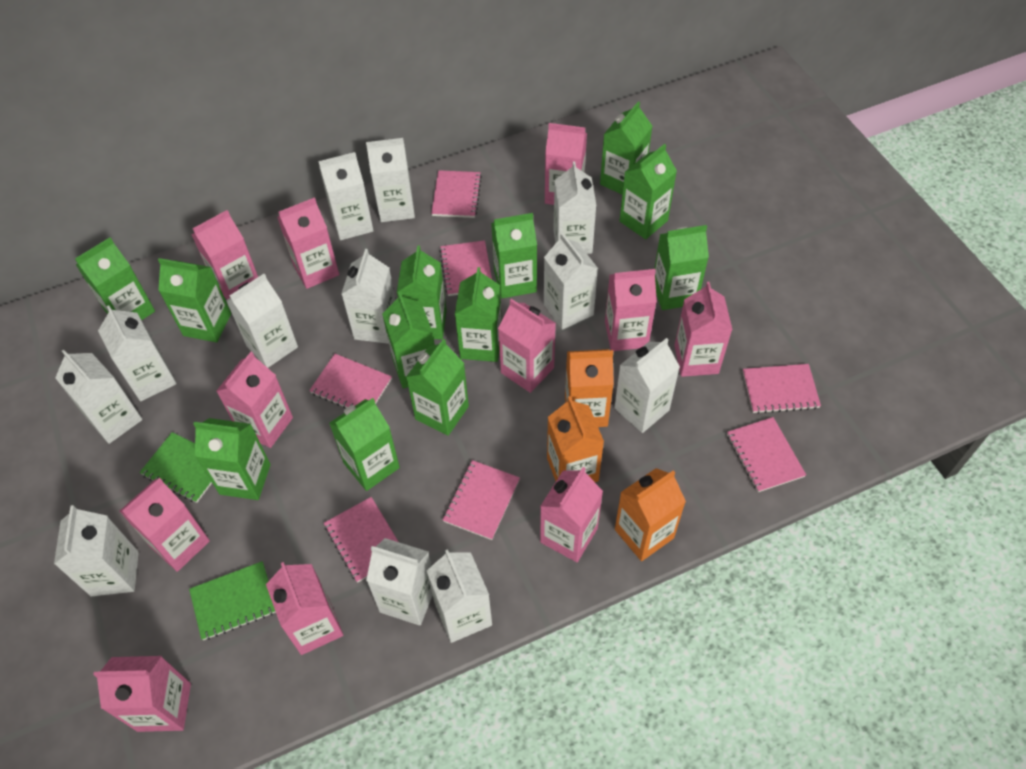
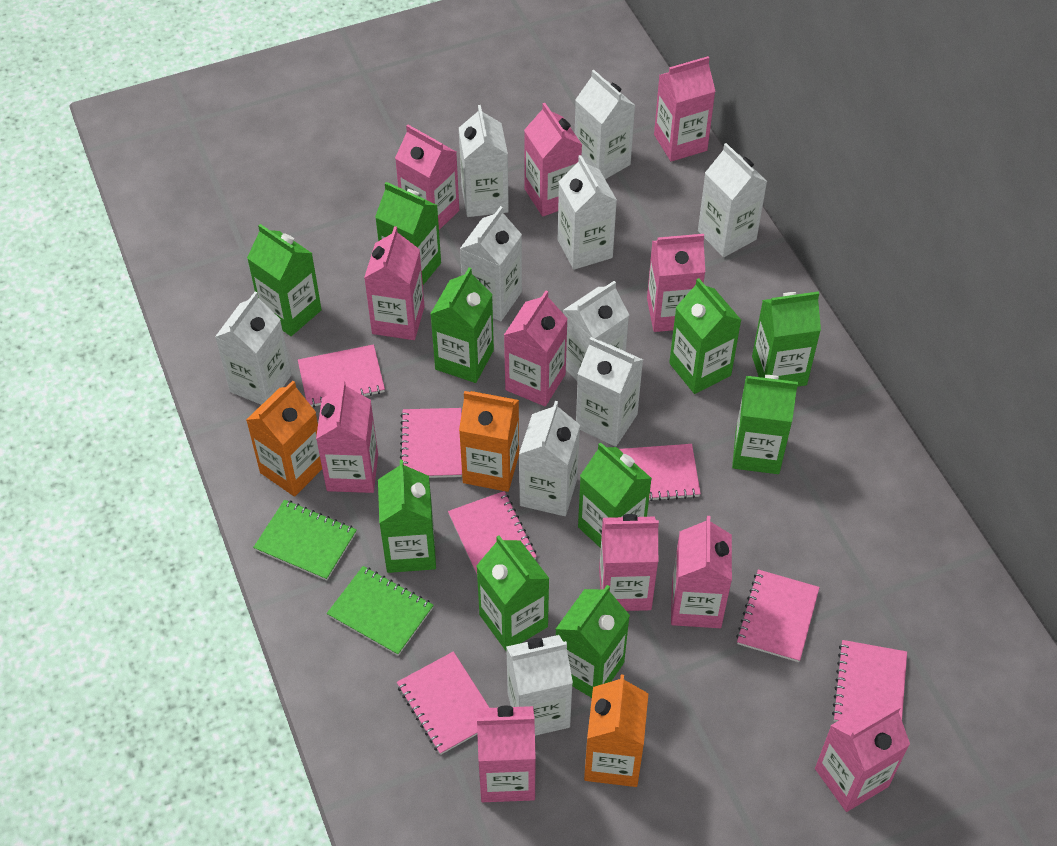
green carton: [75,237,155,320] [158,258,231,342] [193,418,271,500] [329,398,400,491] [382,292,435,388] [397,245,447,340] [406,339,469,436] [455,267,502,362] [491,213,537,298] [600,101,653,194] [620,144,677,239] [654,225,709,310] = 12 -> [247,224,322,336] [375,182,441,285] [378,460,436,573] [430,267,494,383] [476,535,550,652] [556,585,630,698] [578,442,652,548] [669,278,741,394] [732,375,798,474] [752,291,821,387] = 10
white carton: [54,505,139,596] [55,350,143,444] [98,305,177,401] [226,274,298,368] [318,152,374,240] [341,249,396,344] [366,138,415,222] [366,538,433,626] [427,549,492,643] [544,232,598,330] [553,161,596,254] [614,338,680,433] = 12 -> [215,292,292,405] [459,105,509,217] [460,206,522,321] [506,635,573,736] [519,401,580,516] [558,155,617,270] [563,281,629,381] [575,70,635,179] [576,337,643,447] [698,143,767,257] = 10

